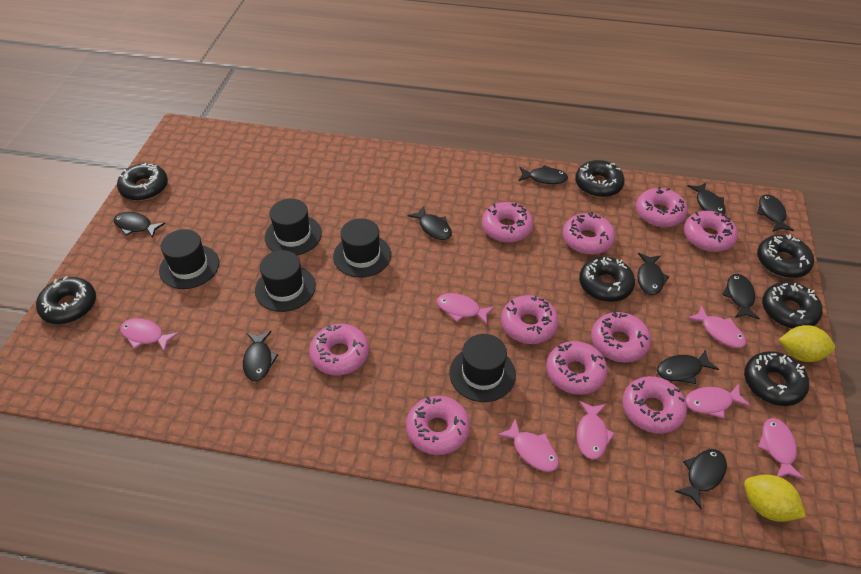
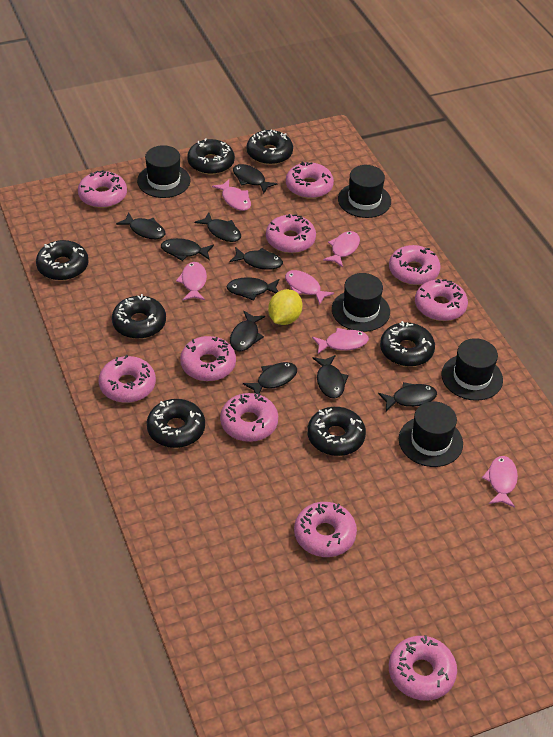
pink fish: [120,318,179,352] [437,293,495,325] [497,418,559,472] [577,401,615,460] [685,384,751,418] [687,305,746,348] [758,418,805,479] = 7 -> [176,262,207,300] [212,179,251,211] [285,270,334,305] [312,328,369,354] [323,231,360,267] [482,456,518,508] = 6
yellow lemon: [744,474,806,522] [779,325,835,362] = 2 -> [268,289,303,325] = 1

